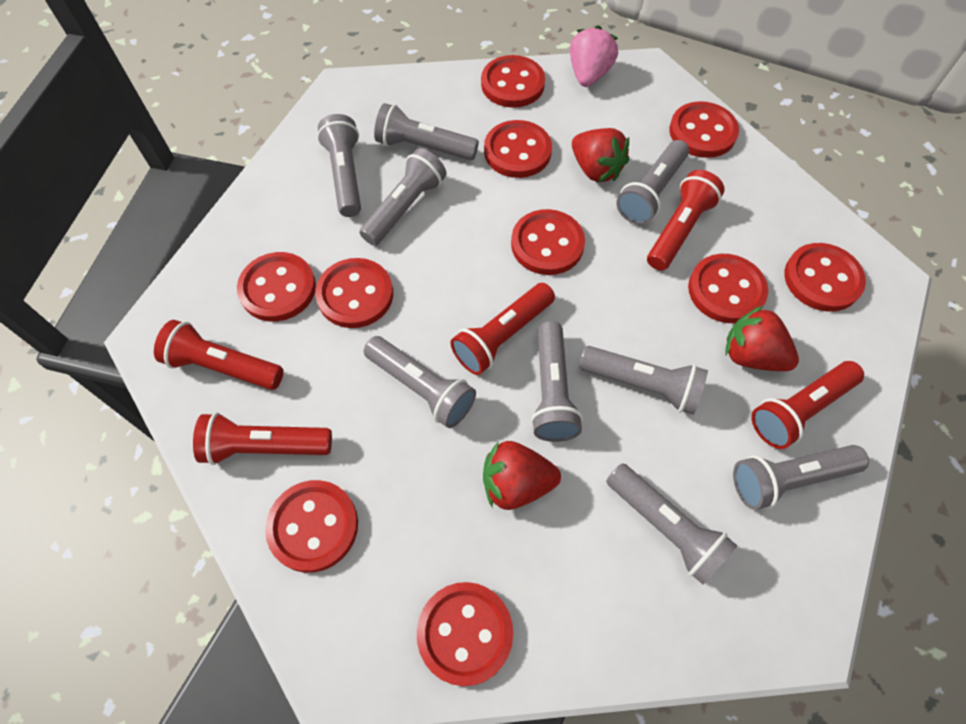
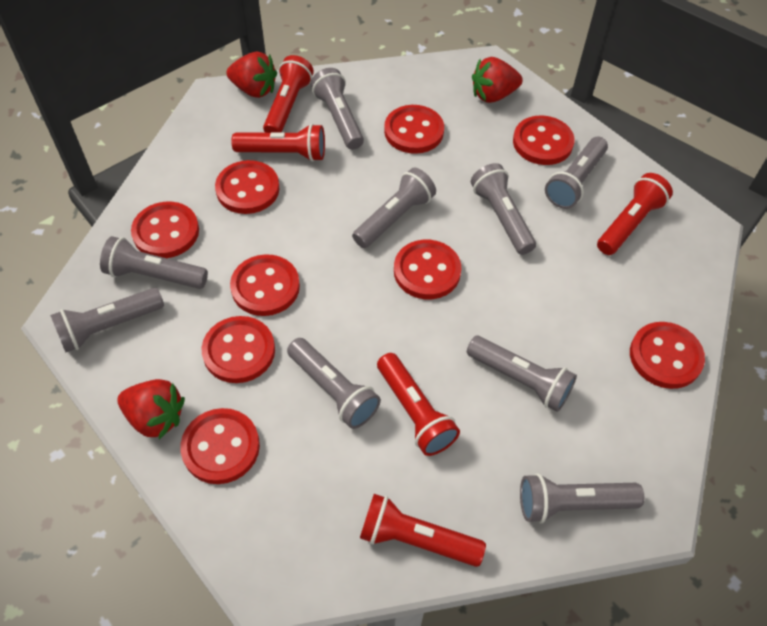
pink strawberry: [570,26,618,87] = 1 -> none = 0
red button: [237,252,316,322] [265,480,358,573] [315,258,393,328] [417,582,513,686] [481,55,545,108] [484,120,552,178] [511,209,585,275] [669,101,739,158] [688,254,768,323] [784,243,866,312] = 10 -> [131,202,199,258] [180,408,260,484] [202,316,275,383] [215,160,280,214] [230,254,300,316] [384,105,444,154] [394,240,461,299] [513,115,574,165] [630,322,705,389] = 9

